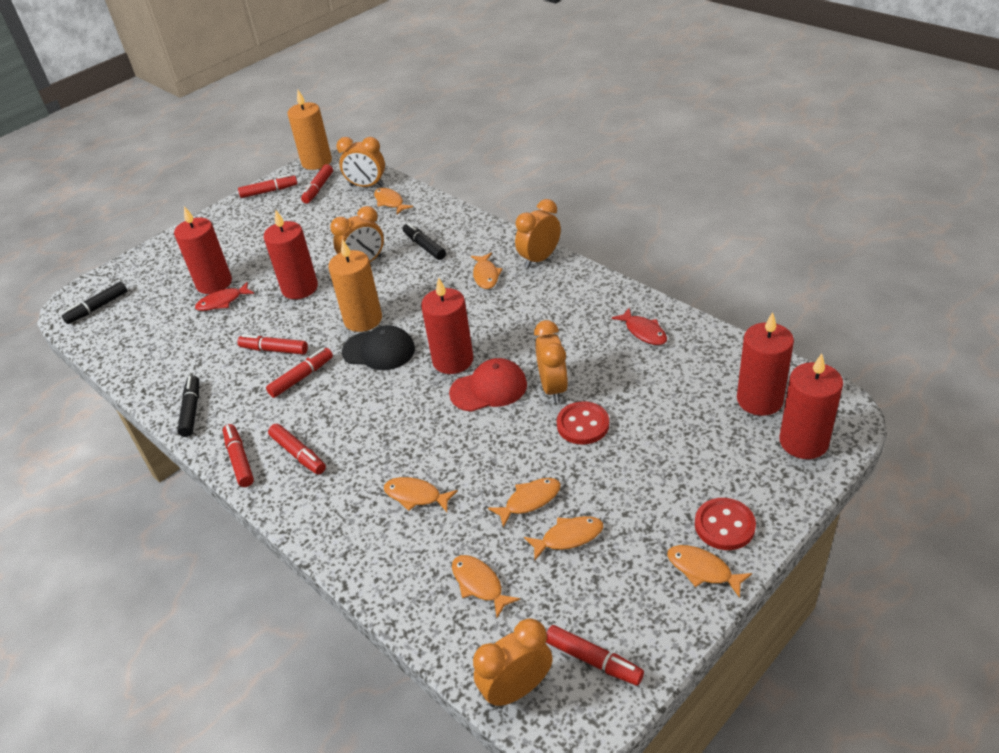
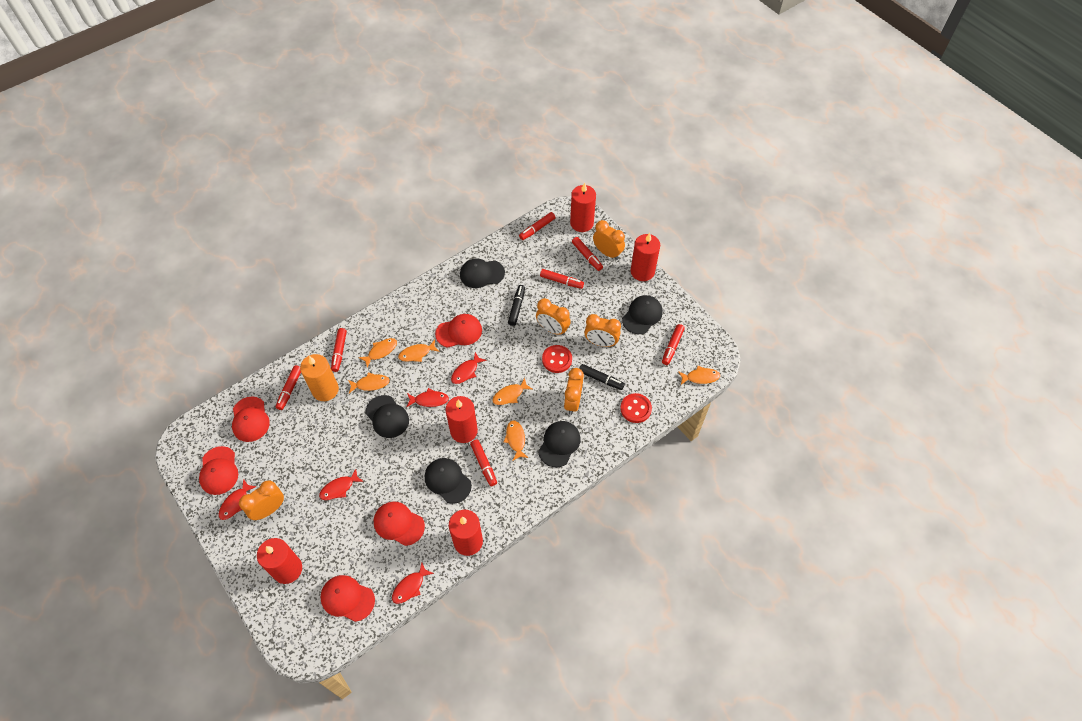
black cap: [342,325,415,370] = 1 -> [365,395,409,438] [425,458,472,504] [460,259,505,288] [538,421,581,467] [622,295,663,334] = 5
black marker: [62,282,127,324] [177,375,199,437] [403,223,446,260] = 3 -> [508,285,525,326] [579,364,625,390] = 2
orange candle: [288,90,332,170] [328,239,382,332] = 2 -> [300,354,339,401] = 1
orange fish: [374,188,413,215] [384,477,458,512] [452,555,520,618] [471,253,503,289] [488,478,561,528] [524,516,604,560] [667,545,752,598] = 7 -> [348,372,390,393] [359,338,397,368] [398,340,440,362] [492,378,532,405] [504,420,528,461] [678,366,720,385] = 6
red cap: [449,358,527,412] = 1 -> [199,446,238,495] [232,397,270,442] [320,575,375,622] [374,502,425,546] [435,314,482,348] = 5
red fish: [195,282,254,311] [612,308,667,345] = 2 -> [219,479,257,520] [319,469,364,500] [392,562,434,604] [407,388,449,407] [451,352,486,384] = 5

